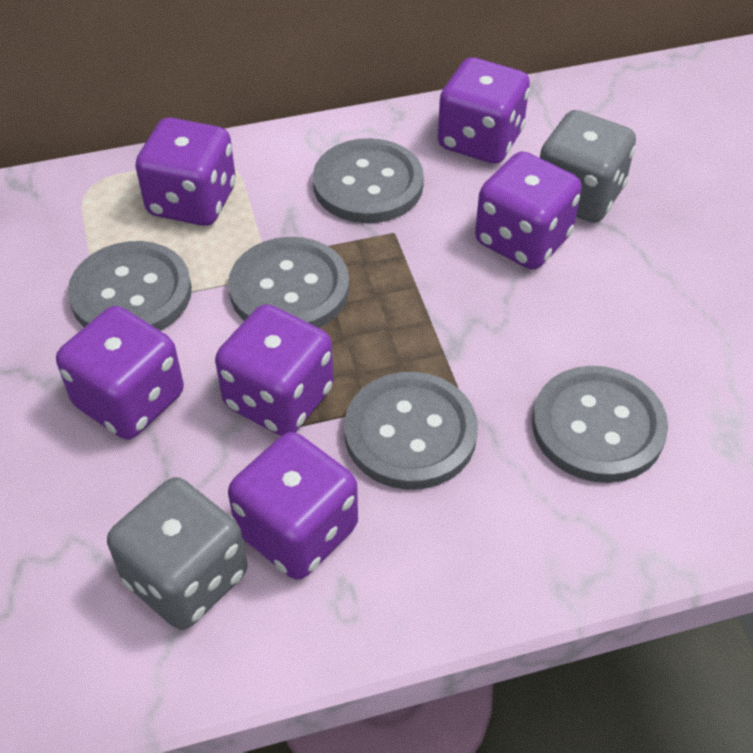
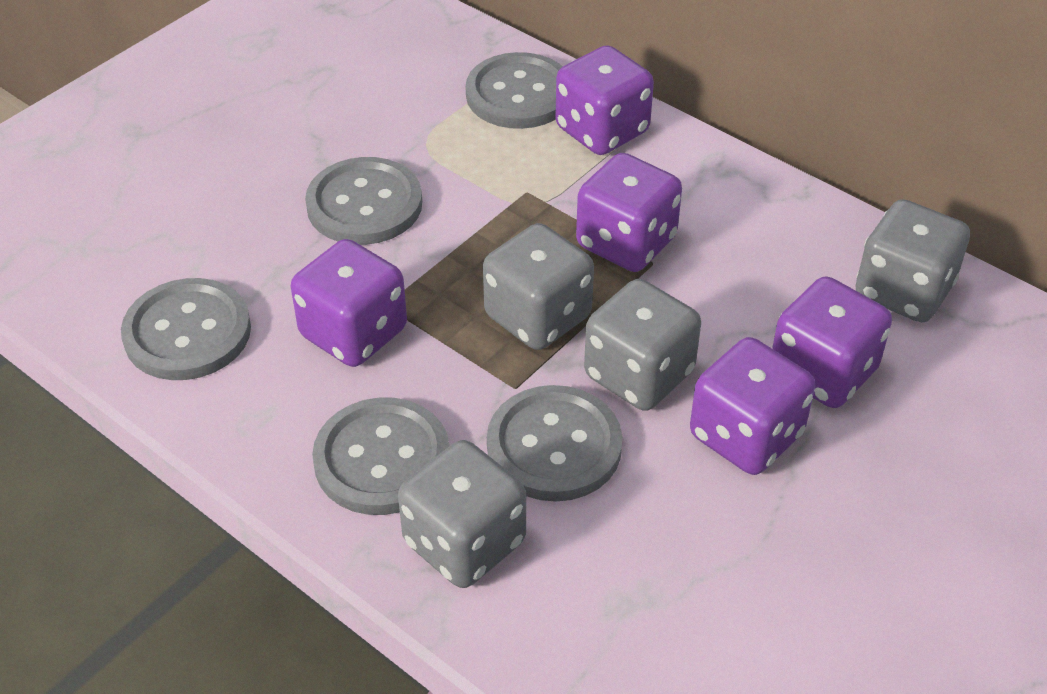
grey dice: [107,477,247,630] [540,110,636,223] = 2 -> [398,440,526,588] [483,223,594,350] [584,279,701,411] [856,199,970,322] = 4
purple dice: [56,306,184,439] [135,118,236,226] [215,304,334,436] [228,432,358,580] [438,57,530,164] [475,151,582,270] = 6 -> [291,239,407,367] [556,45,654,155] [576,153,682,272] [690,337,815,475] [772,276,892,408] = 5

